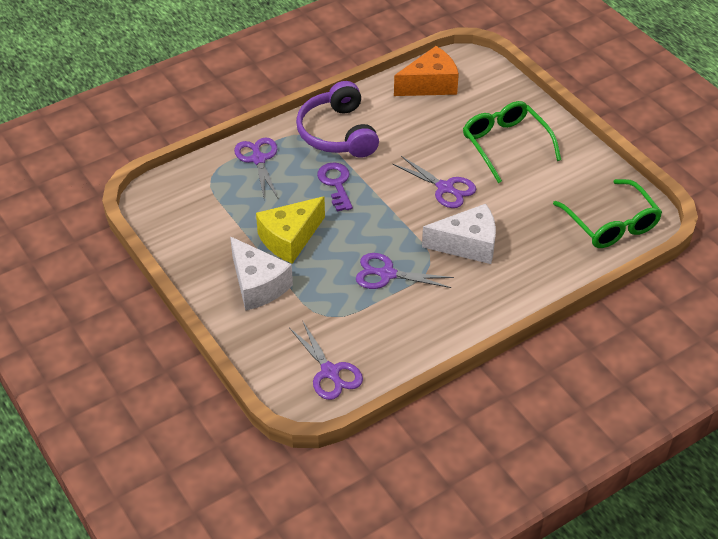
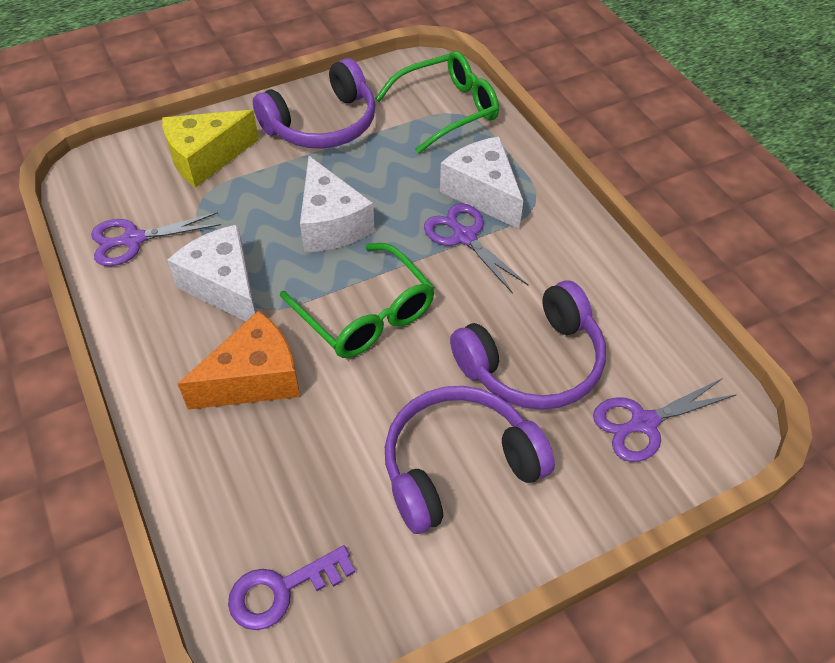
purple headphones: [296,81,379,158] = 1 -> [253,58,376,149] [385,386,555,534] [450,280,606,410] = 3
purple scissors: [234,137,278,198] [290,320,363,400] [356,253,454,289] [393,156,476,208] = 4 -> [91,212,221,266] [424,203,529,294] [593,379,737,462] = 3
white cheese: [230,237,293,311] [422,204,496,264] = 2 -> [167,225,256,321] [300,156,375,252] [440,137,523,229] = 3

